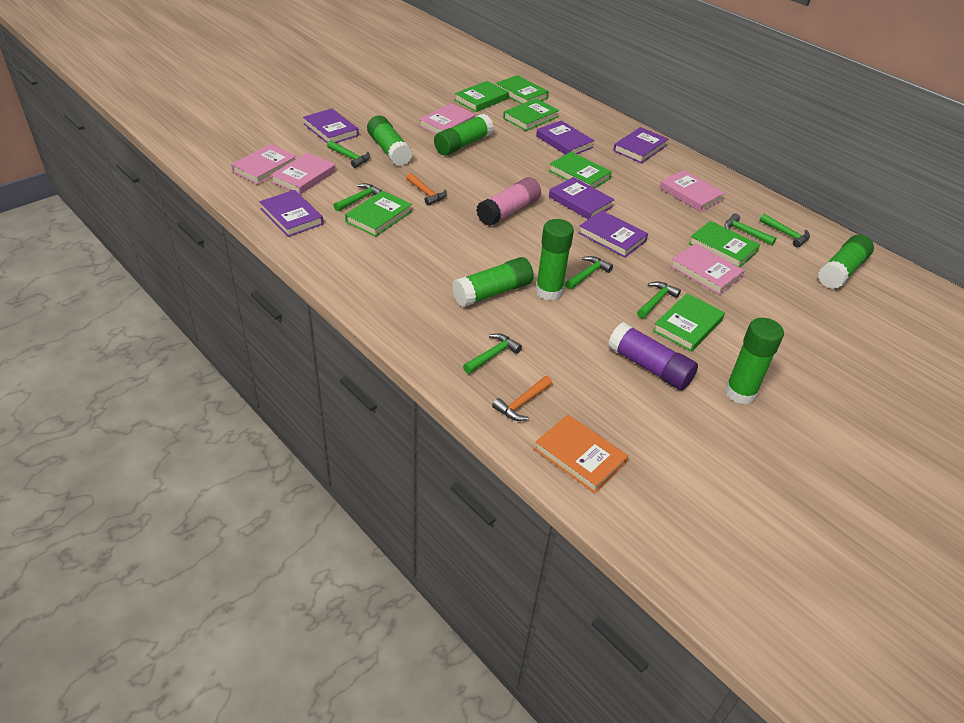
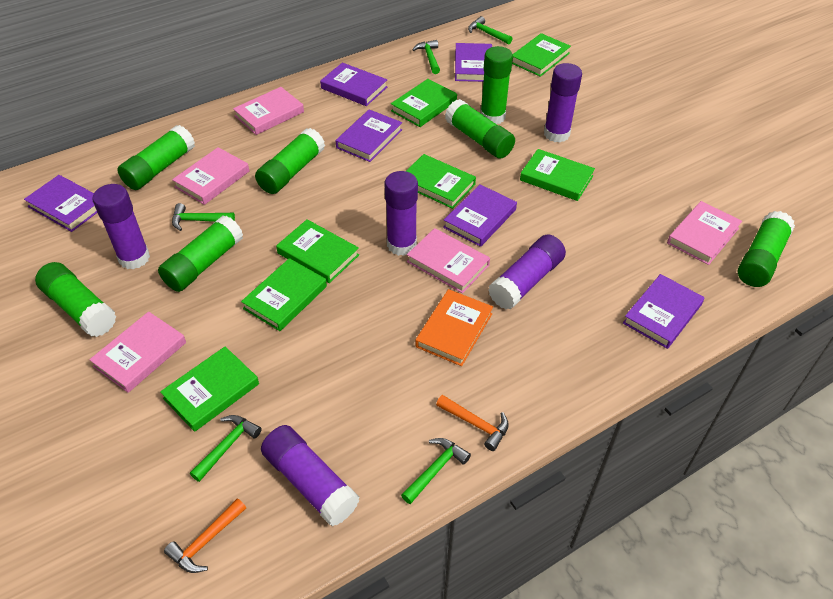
green glue stick: [367,116,413,166] [434,114,493,155] [452,257,534,307] [535,219,574,301] [725,318,784,404] [818,235,874,289] = 6 -> [35,262,117,337] [117,125,195,190] [158,215,243,292] [255,128,325,194] [445,99,515,159] [480,46,513,124] [738,211,795,287] = 7
green hammer: [327,140,370,168] [333,183,383,211] [463,333,522,374] [565,256,613,290] [637,281,681,319] [724,213,776,245] [760,214,810,248] = 7 -> [172,203,235,231] [190,415,262,482] [401,438,471,504] [412,40,440,74] [468,16,512,44] = 5
pink glue stick: [476,177,541,226] = 1 -> none = 0
purple glue stick: [608,322,698,390] = 1 -> [93,184,150,269] [261,425,359,526] [385,171,418,256] [488,234,566,310] [544,63,582,142] = 5

